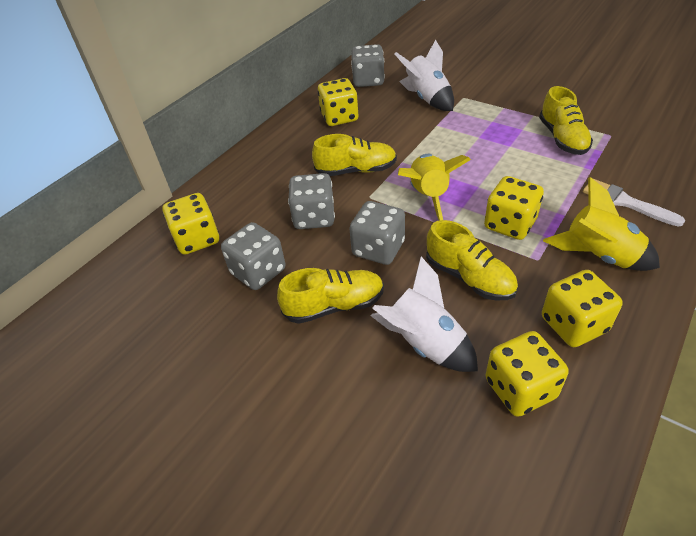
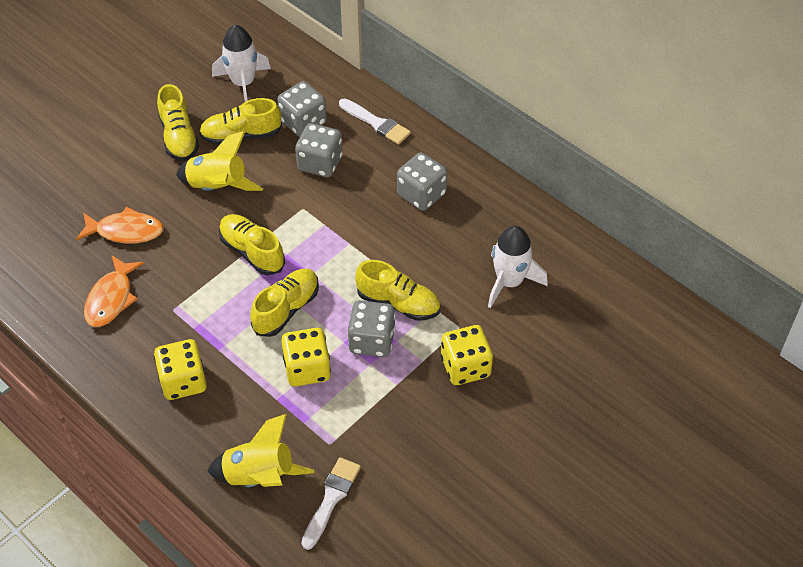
orange fish: none = 0 -> [76,207,163,244] [84,255,144,327] = 2
white brush: [583,179,685,227] = 1 -> [302,457,361,550] [339,98,411,145] = 2
yellow dice: [163,193,219,255] [318,78,359,126] [484,176,544,240] [485,331,569,417] [542,270,623,347] = 5 -> [154,339,207,400] [281,328,331,387] [441,325,493,385] = 3
yellow shoe: [277,268,384,324] [312,134,397,176] [426,220,518,301] [539,86,593,155] = 4 -> [157,84,199,161] [199,98,282,145] [219,214,285,275] [250,268,319,337] [355,260,440,321] = 5

